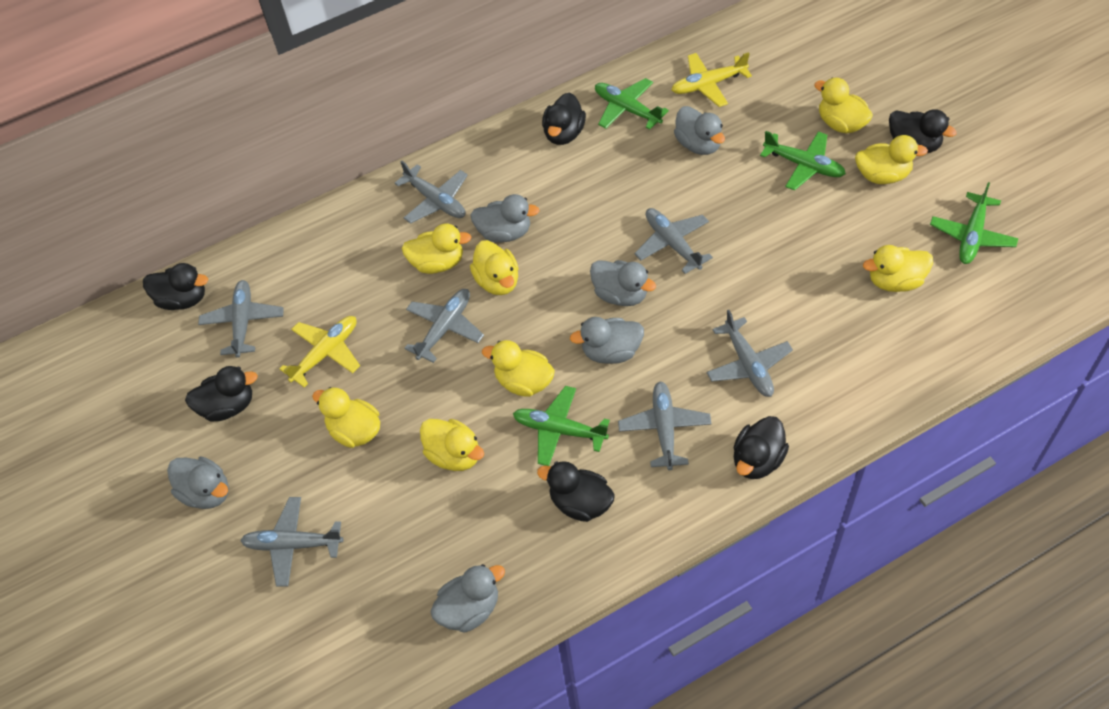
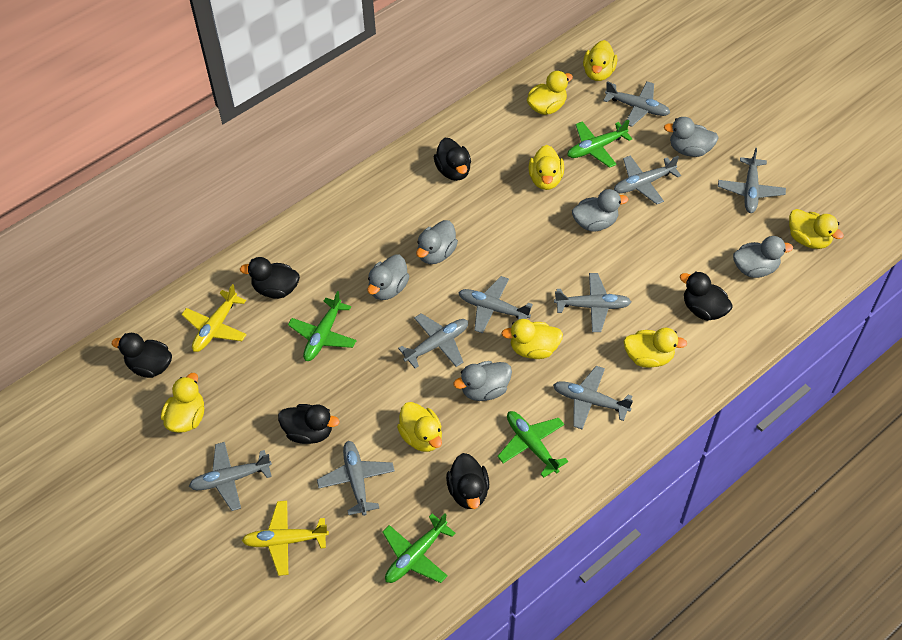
grey plane: [198,280,284,358] [240,497,343,586] [395,160,468,224] [404,289,484,363] [618,382,711,470] [635,208,713,274] [706,310,793,397] = 7 -> [189,442,272,511] [317,441,395,516] [398,313,468,368] [458,276,533,334] [553,366,633,429] [554,273,631,332] [603,81,670,127] [614,156,681,205] [718,148,786,213] = 9

